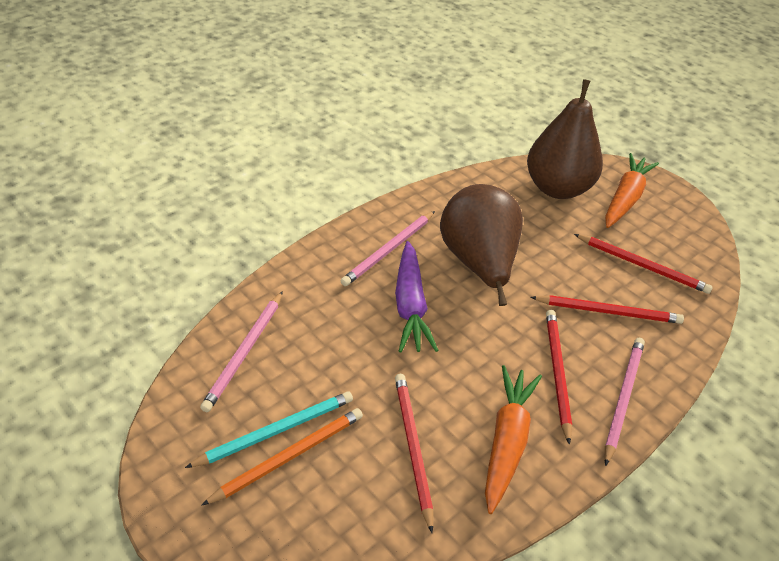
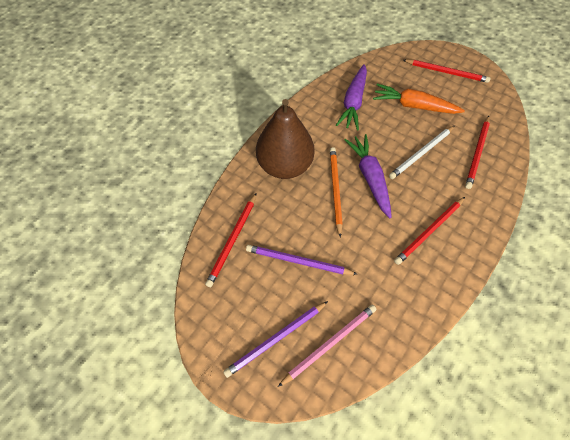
brown pear: [440,184,523,306] [527,79,603,199] = 2 -> [256,99,315,179] = 1
orange carrot: [485,365,542,514] [605,153,659,228] = 2 -> [373,84,465,114] = 1
pink pencil: [200,291,283,412] [341,211,435,286] [605,338,645,466] = 3 -> [278,305,376,387] = 1
purple carrot: [395,241,439,352] = 1 -> [336,64,367,131] [344,134,392,218] = 2
purple pencil: none = 0 -> [223,301,328,378] [246,245,357,275] = 2
turquoise pencil: [185,392,353,468] = 1 -> none = 0
white pencil: none = 0 -> [389,126,454,179] = 1

